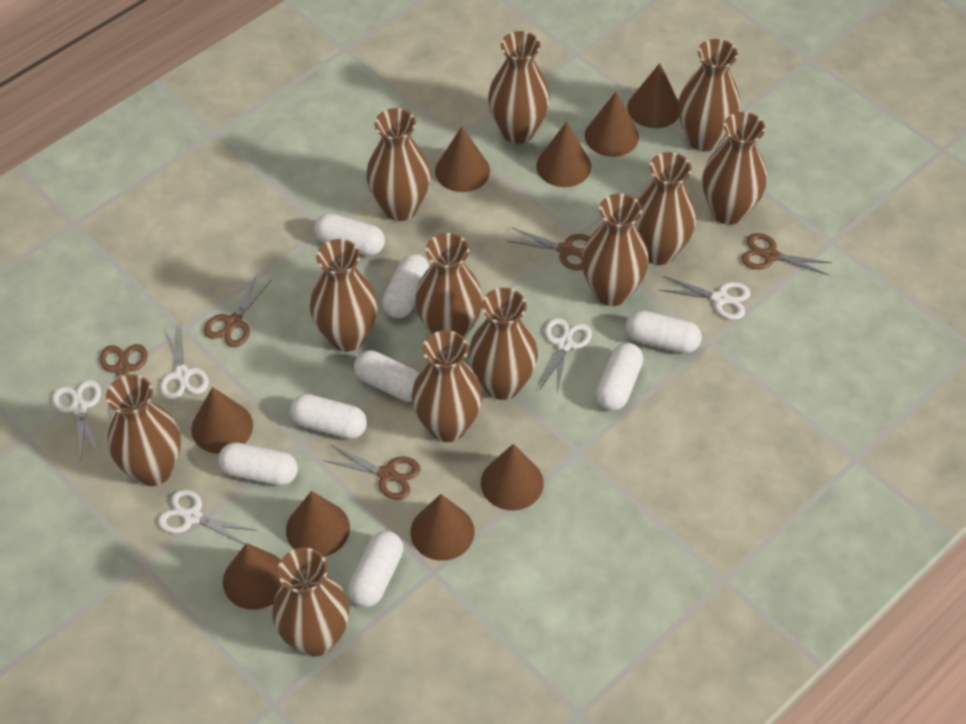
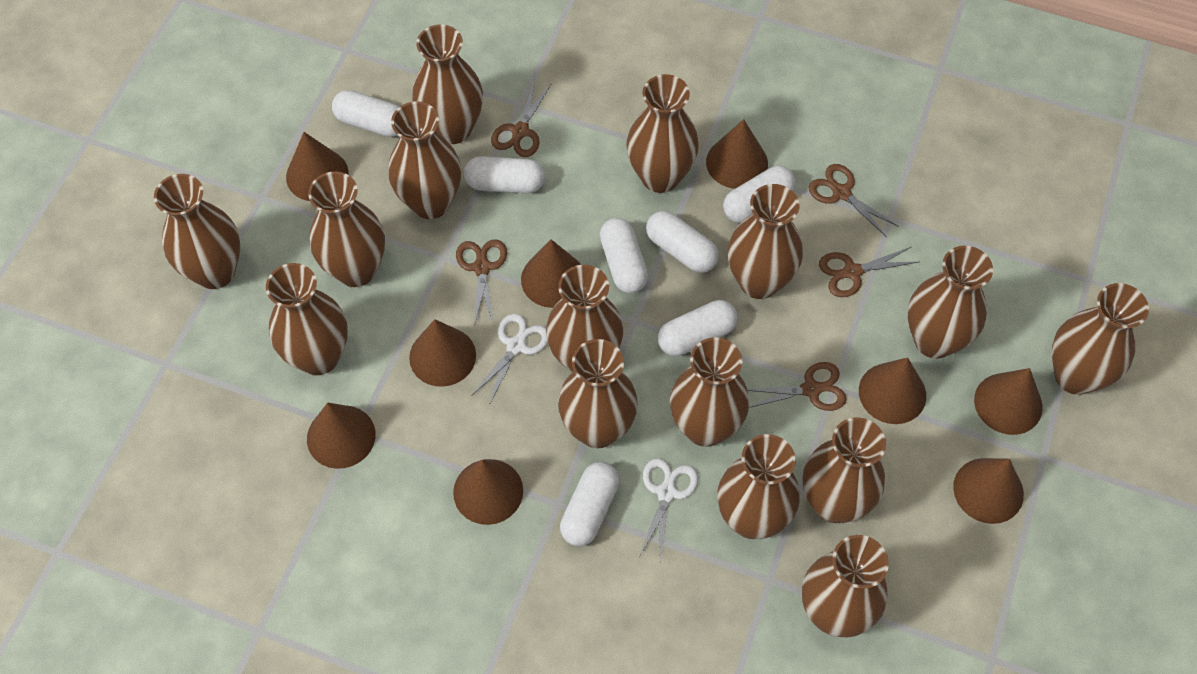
brown vase: [106,375,181,486] [272,548,349,657] [310,239,378,352] [366,108,431,221] [412,330,482,442] [415,233,483,339] [469,288,538,400] [488,31,550,144] [582,193,649,306] [635,152,696,265] [678,39,740,151] [702,112,767,225] = 12 -> [154,174,240,289] [266,263,348,375] [308,172,385,287] [388,101,461,219] [412,24,483,144] [546,265,623,372] [558,339,638,448] [626,74,699,193] [670,337,749,447] [717,434,799,539] [728,184,803,299] [802,535,889,637] [803,417,886,523] [908,246,993,359] [1052,283,1149,395] = 15
white capsule: [218,442,298,486] [290,394,367,439] [314,213,385,256] [348,531,403,608] [354,350,419,402] [382,254,429,318] [596,343,643,411] [626,310,702,353] = 8 -> [332,90,400,137] [464,156,545,193] [560,462,619,546] [600,218,648,293] [646,211,719,273] [658,300,738,356] [723,166,795,223] = 7
white scissors: [52,380,101,461] [158,489,257,544] [160,323,209,400] [539,318,592,393] [659,276,750,320] = 5 -> [471,314,548,405] [639,458,698,560] = 2

